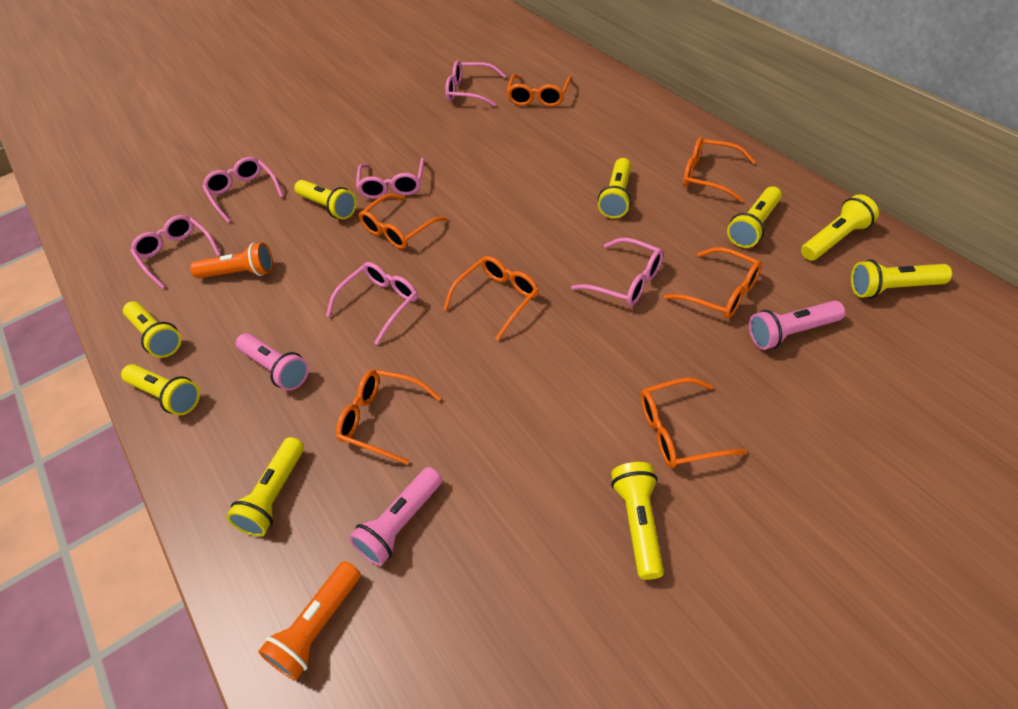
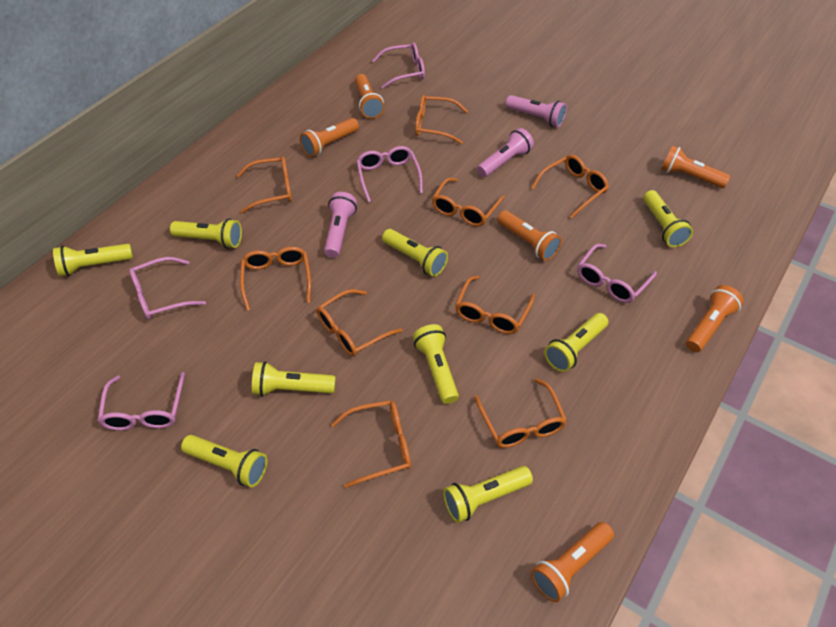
orange flashlight: [190,243,273,279] [258,561,361,681] = 2 -> [300,118,359,157] [355,74,384,119] [497,210,562,261] [531,522,614,602] [661,145,730,188] [686,285,744,352] = 6
orange glasses: [336,370,441,465] [359,194,447,249] [444,256,539,340] [506,74,572,107] [641,377,747,468] [664,247,762,319] [683,137,756,202] = 7 -> [237,156,292,213] [240,247,311,310] [317,289,403,357] [331,400,411,488] [415,95,468,144] [432,178,505,227] [455,276,535,334] [474,378,567,448] [531,155,609,219] = 9
pink glasses: [130,215,221,289] [202,157,284,223] [326,262,418,345] [356,158,424,199] [445,60,506,107] [571,238,663,306] = 6 -> [98,372,185,431] [129,257,206,320] [356,146,423,202] [372,42,425,89] [577,244,657,303] = 5

